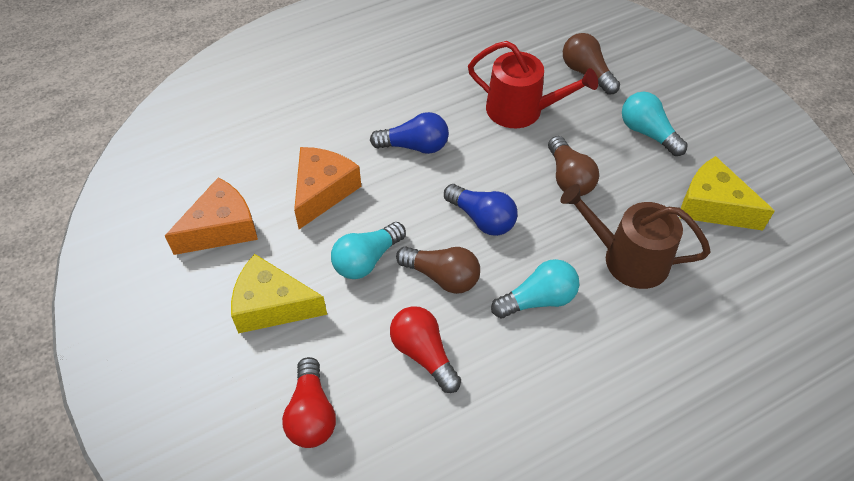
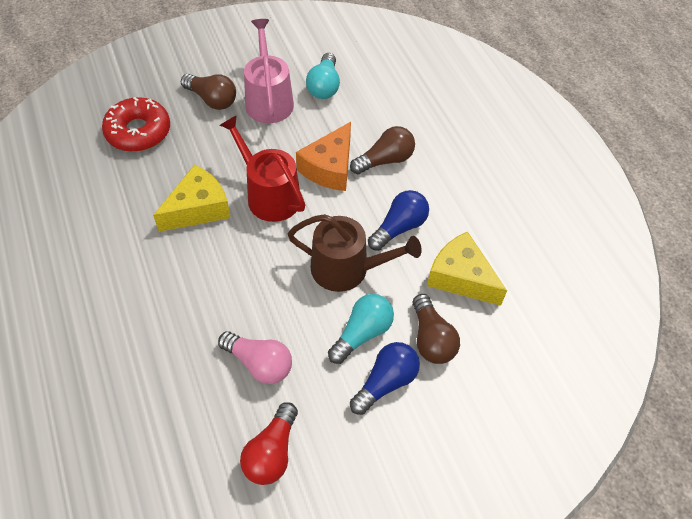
orange cheese: [165,177,258,255] [294,147,362,229] = 2 -> [296,122,351,191] = 1
pink light bulb: none = 0 -> [218,331,292,384] = 1
pink watering can: none = 0 -> [244,19,294,123] = 1
red donut: none = 0 -> [102,97,170,152] = 1
red light bulb: [282,357,336,448] [390,306,461,393] = 2 -> [240,402,298,485] = 1
turquoise light bulb: [331,222,406,279] [491,259,579,318] [622,92,688,156] = 3 -> [306,53,340,99] [328,294,394,364] = 2

